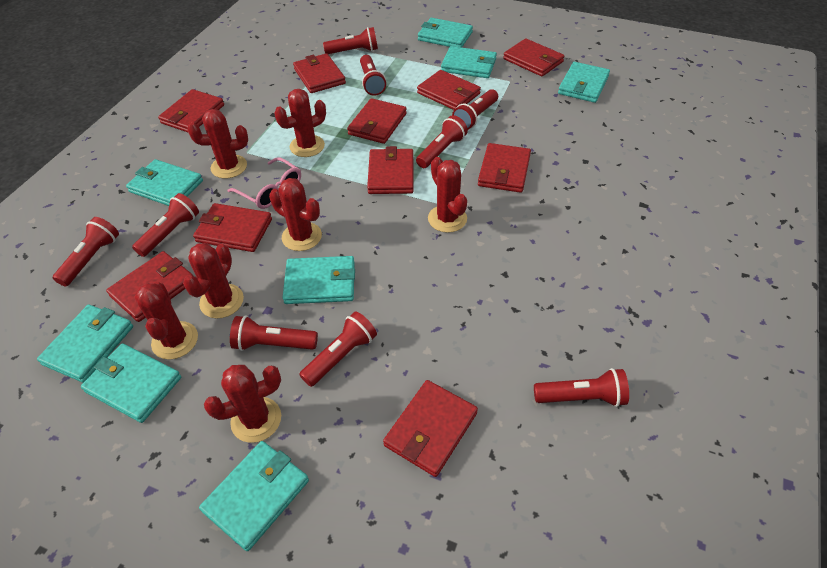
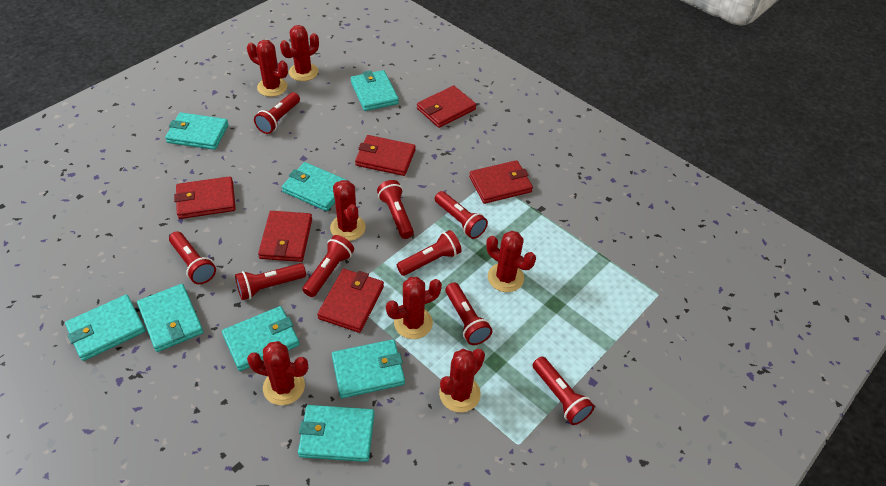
pink glasses: [227,157,301,209] = 1 -> none = 0
red wallet: [106,251,193,322] [158,89,224,132] [193,203,272,252] [293,53,346,93] [347,98,407,144] [367,146,413,194] [383,380,478,477] [417,70,481,110] [478,143,531,193] [503,39,565,76] = 10 -> [174,176,236,219] [258,211,312,262] [317,269,384,333] [355,135,416,176] [417,85,476,128] [469,160,533,204] = 6

